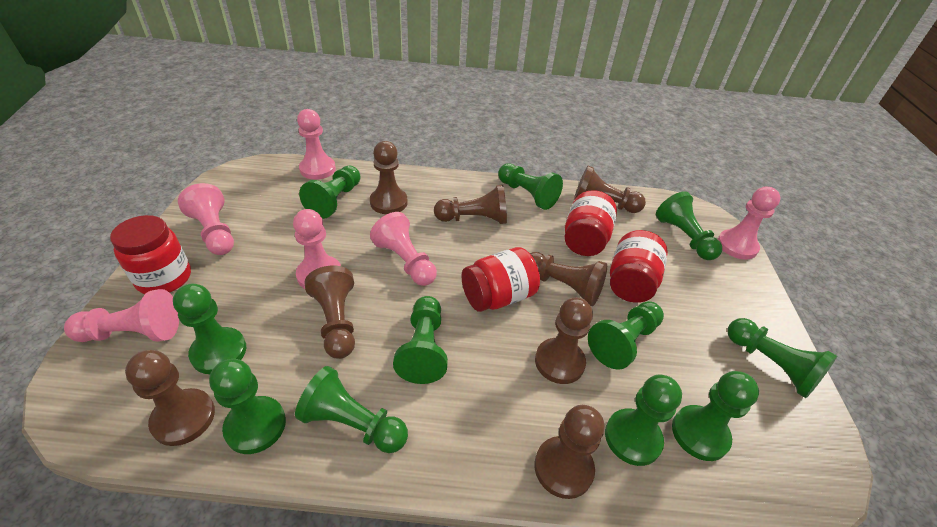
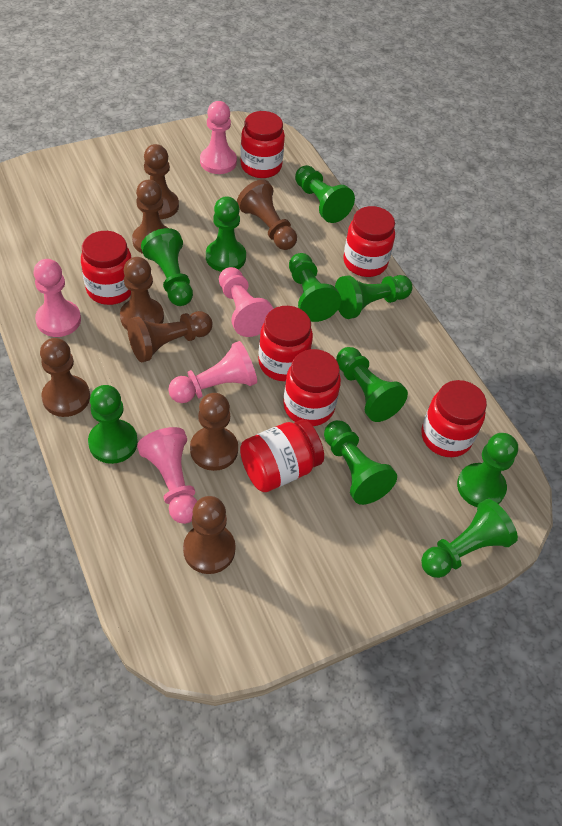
green pawn: [173,284,246,374] [209,359,286,454] [295,366,408,453] [299,166,361,219] [393,296,448,384] [498,163,563,210] [588,301,664,370] [605,375,682,466] [656,191,722,260] [672,371,759,461] [728,318,837,398] = 11 -> [88,385,138,464] [141,228,193,306] [206,197,246,272] [289,253,341,322] [295,165,355,223] [324,420,397,505] [335,275,412,319] [336,347,408,422] [421,499,518,578] [457,433,518,507] = 10
pink pawn: [64,289,179,342] [178,183,234,255] [293,209,341,289] [297,109,336,180] [370,212,437,286] [718,187,781,260] = 6 -> [33,259,81,337] [137,427,197,524] [168,341,257,403] [200,101,237,174] [219,267,274,337] = 5
red jar: [110,215,191,294] [461,247,540,312] [565,190,617,256] [610,230,668,303] = 4 -> [81,231,132,305] [240,111,285,178] [240,419,324,492] [258,306,313,381] [283,349,341,426] [343,206,395,277] [421,380,487,457] = 7

